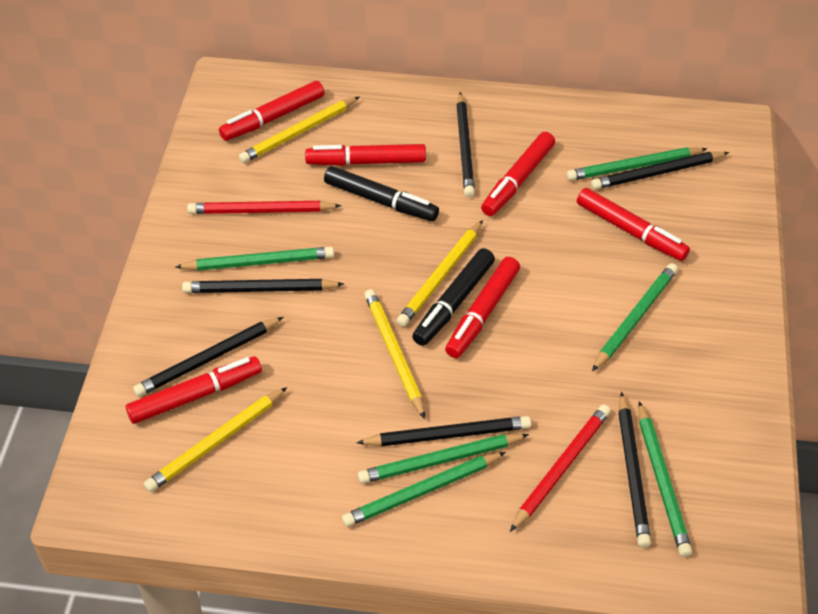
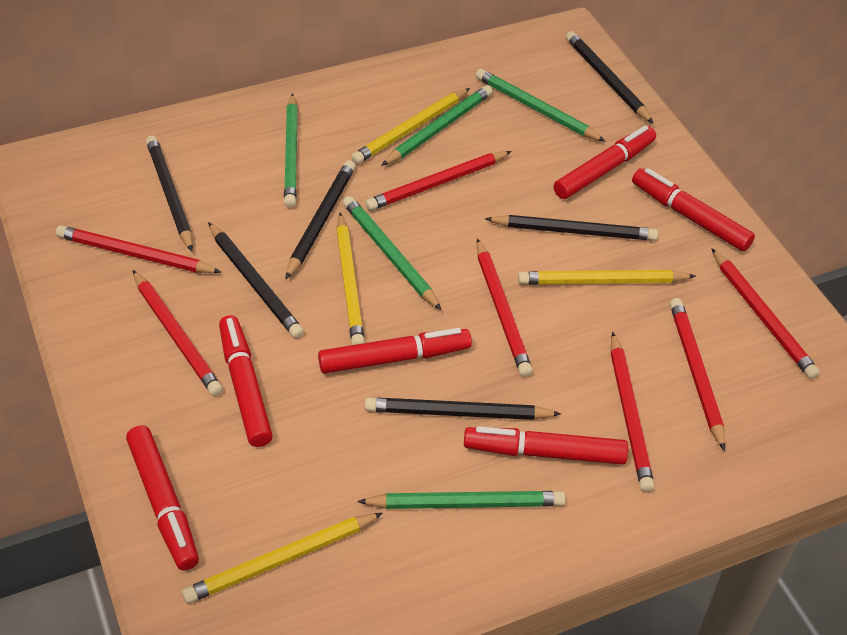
black marker: [324,166,439,221] [412,248,495,346] = 2 -> none = 0
green pencil: [176,247,334,271] [342,452,506,527] [358,434,529,484] [566,147,707,181] [592,263,678,371] [638,401,692,557] = 6 -> [284,93,298,208] [343,196,441,310] [357,491,566,509] [381,85,492,166] [475,69,606,142] = 5
red pencil: [187,201,342,214] [510,404,611,532] = 2 -> [56,225,222,273] [133,270,223,396] [365,151,512,211] [477,239,533,377] [611,332,655,492] [670,298,725,451] [711,248,820,379] = 7

